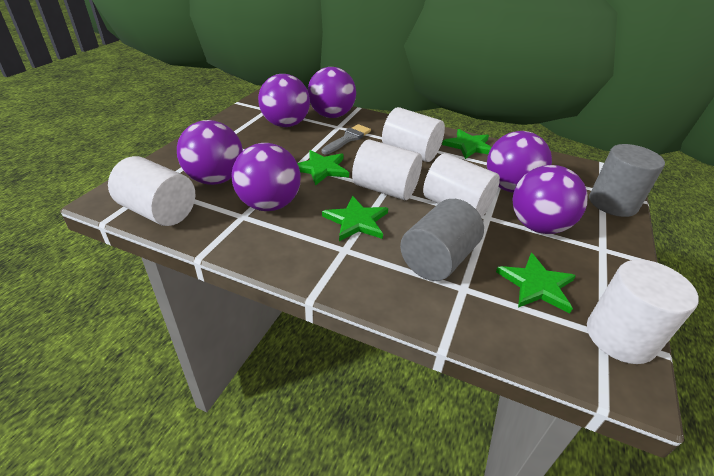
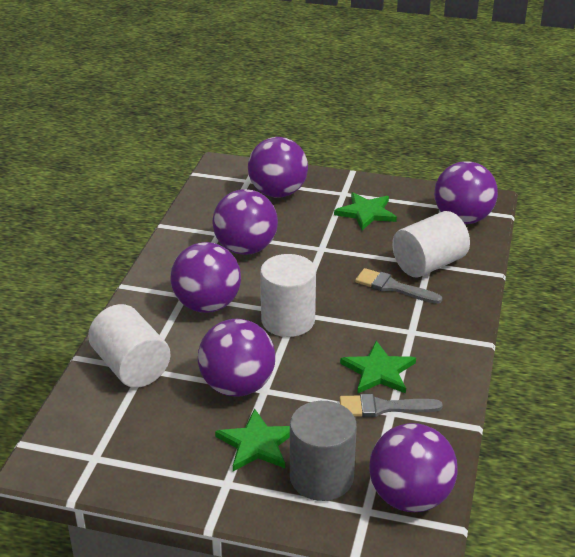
green star: [297,150,349,186] [322,196,388,241] [442,129,492,159] [496,253,576,313] = 4 -> [215,409,290,471] [334,192,397,230] [340,341,416,394] = 3
grey brush: [322,124,371,154] = 1 -> [339,394,443,417] [355,268,442,304] = 2
grey cylinder: [400,199,484,281] [589,144,665,217] = 2 -> [290,401,357,501] = 1
white cylinder: [108,156,195,226] [352,140,422,200] [382,107,445,162] [423,153,500,218] [587,259,699,364] = 5 -> [88,304,170,388] [260,254,316,337] [392,211,470,278] = 3

